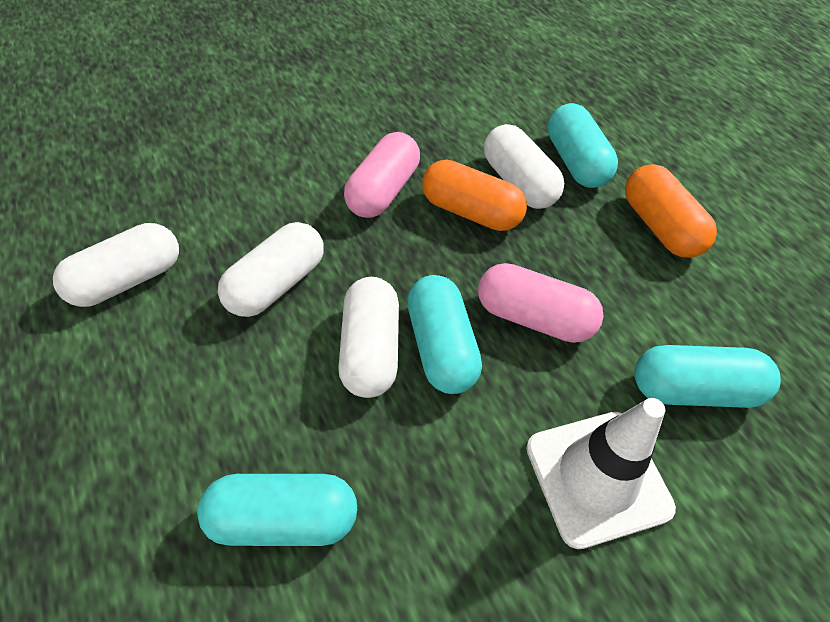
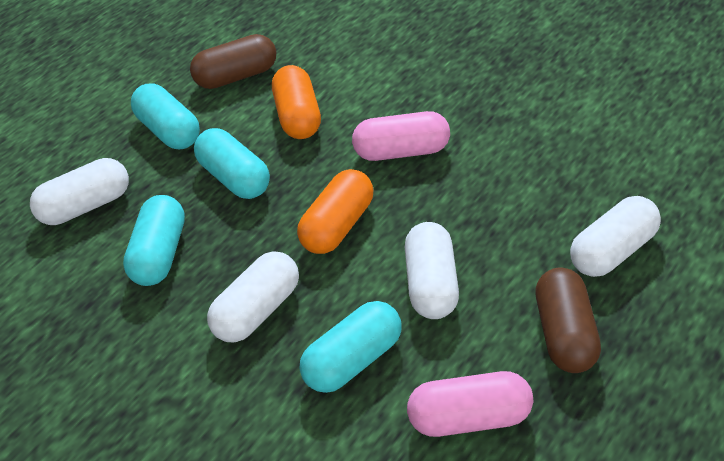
brown capsule: none = 0 -> [190,34,276,89] [535,268,601,373] = 2
white traffic cone: [526,398,676,549] = 1 -> none = 0

